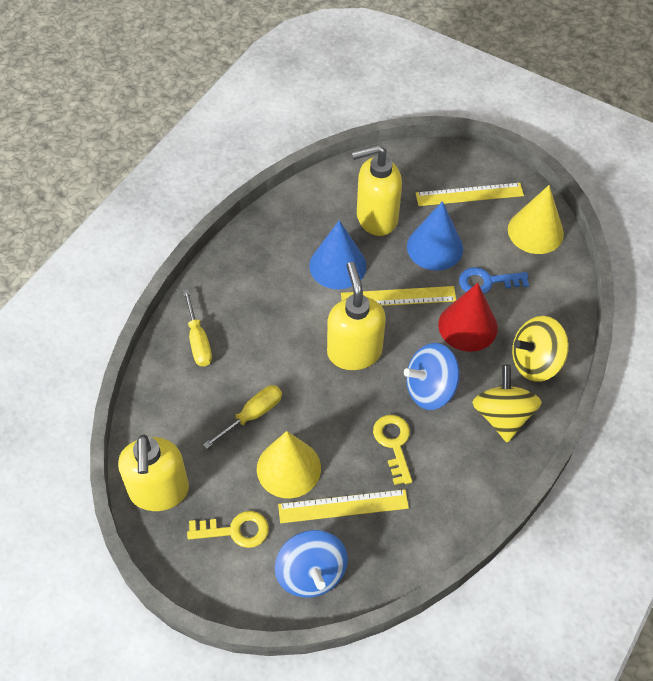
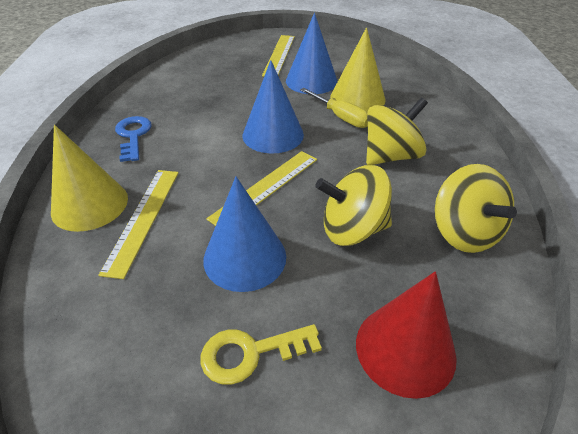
blue cone: [309,220,367,289] [407,201,463,271] = 2 -> [203,177,286,292] [243,60,304,154] [286,13,338,94] = 3
blue spinning top: [275,530,348,598] [404,343,459,410] = 2 -> none = 0
yellow key: [187,511,269,548] [373,415,412,485] = 2 -> [201,324,322,385] = 1
yellow screwdriver: [183,289,212,367] [203,385,282,449] = 2 -> [300,88,368,128] = 1
yellow soap dispenser: [118,434,189,511] [327,262,386,370] [351,145,402,236] = 3 -> none = 0
yellow spinning top: [472,365,542,443] [512,316,569,382] = 2 -> [315,165,392,246] [366,98,428,165] [435,164,517,253] = 3

